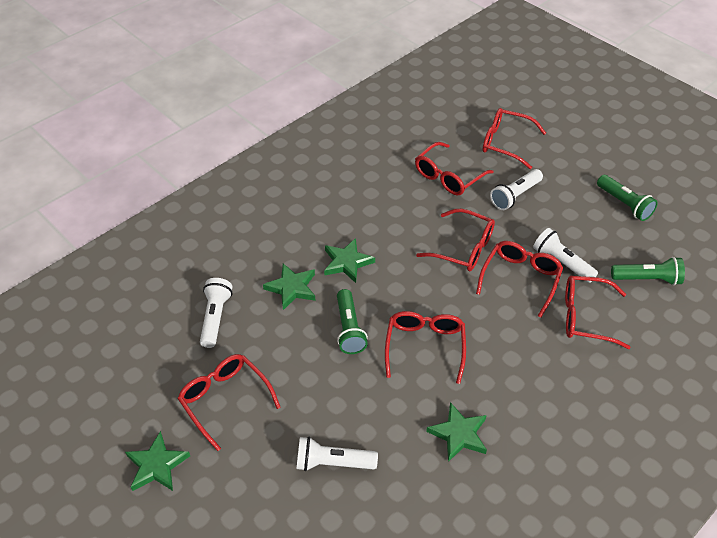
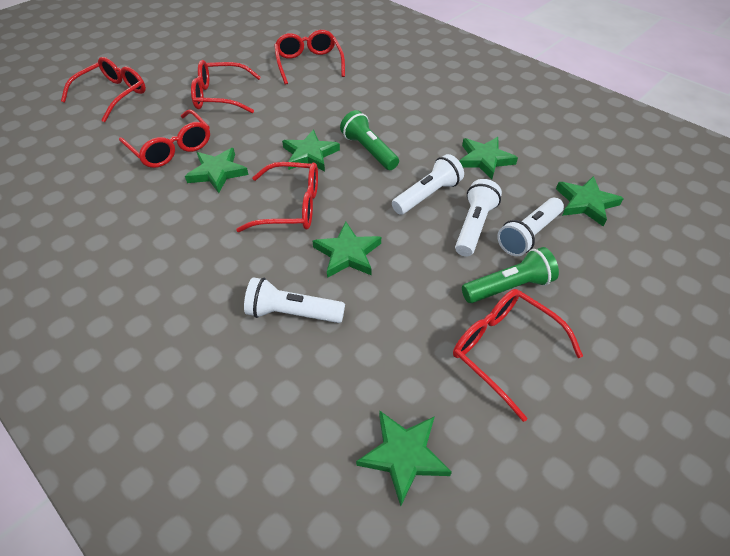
green flashlight: [337,289,368,354] [597,175,658,221] [611,257,685,285] = 3 -> [340,110,399,170] [462,247,559,303] = 2
green star: [125,431,190,491] [263,263,315,310] [324,238,375,283] [426,402,487,462] = 4 -> [185,148,249,193] [282,129,340,171] [312,222,381,278] [356,411,452,506] [459,137,518,180] [556,176,624,226] = 6
red glasses: [178,354,281,451] [385,311,466,384] [415,142,493,196] [416,209,495,271] [476,241,563,318] [483,108,546,169] [565,276,631,349] = 7 -> [61,57,146,122] [119,110,210,168] [191,60,261,114] [236,162,318,232] [274,30,345,85] [453,289,583,422] = 6

